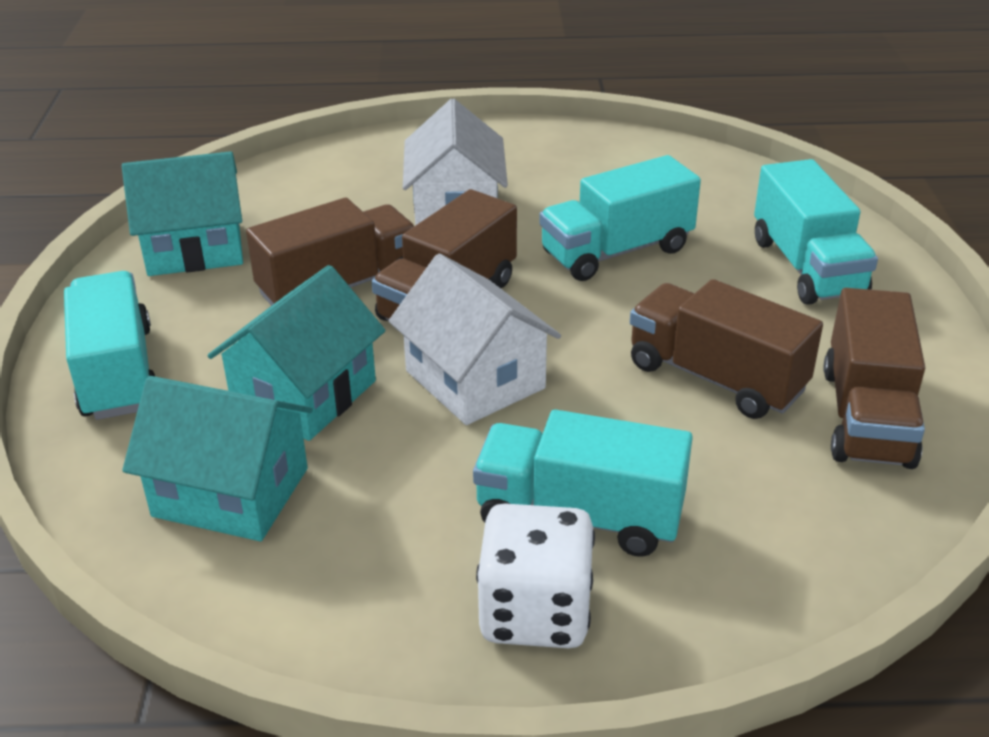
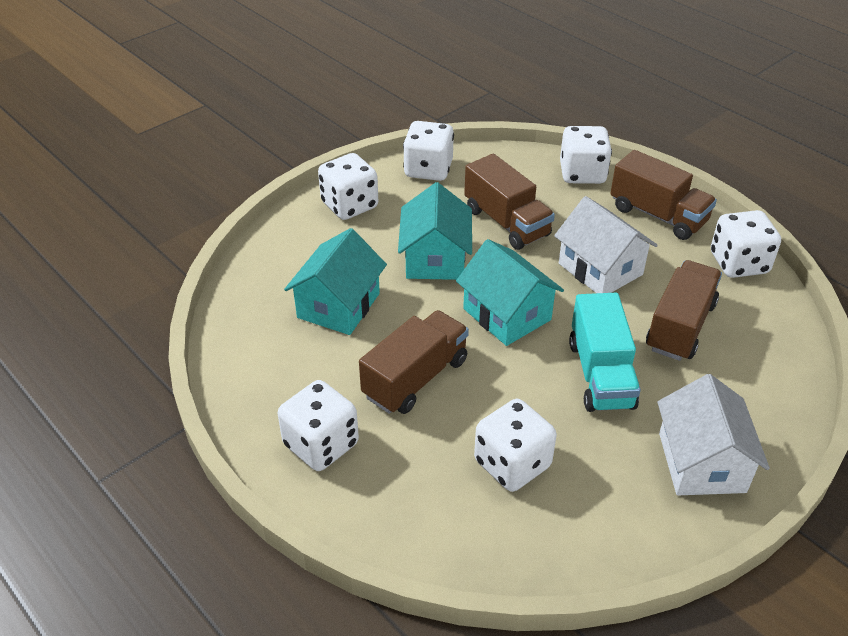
turquoise truck: [64,271,155,420] [473,410,693,557] [539,155,701,281] [754,159,878,305] = 4 -> [569,293,641,412] = 1
white dice: [476,503,595,648] = 1 -> [278,380,359,471] [318,153,378,220] [403,121,454,181] [474,399,557,492] [560,126,612,184] [711,210,781,278] = 6

